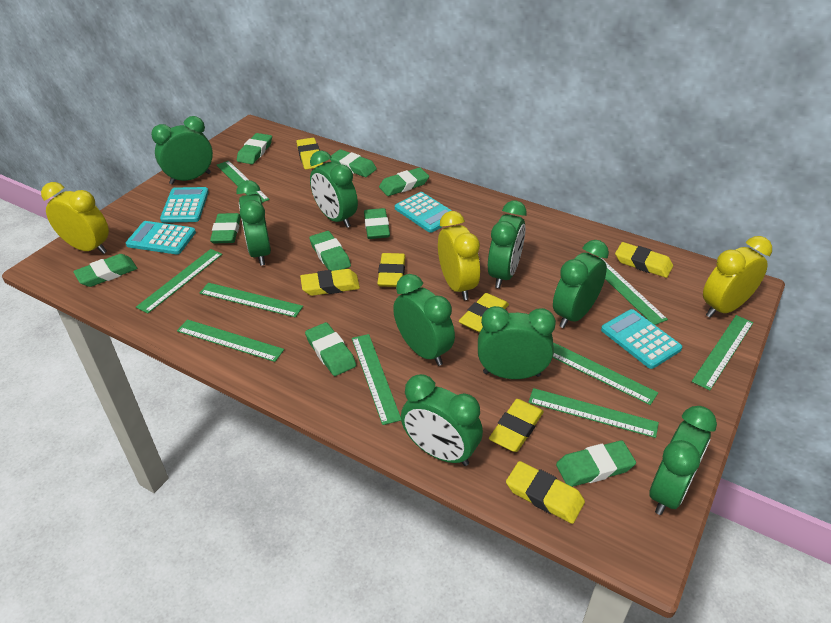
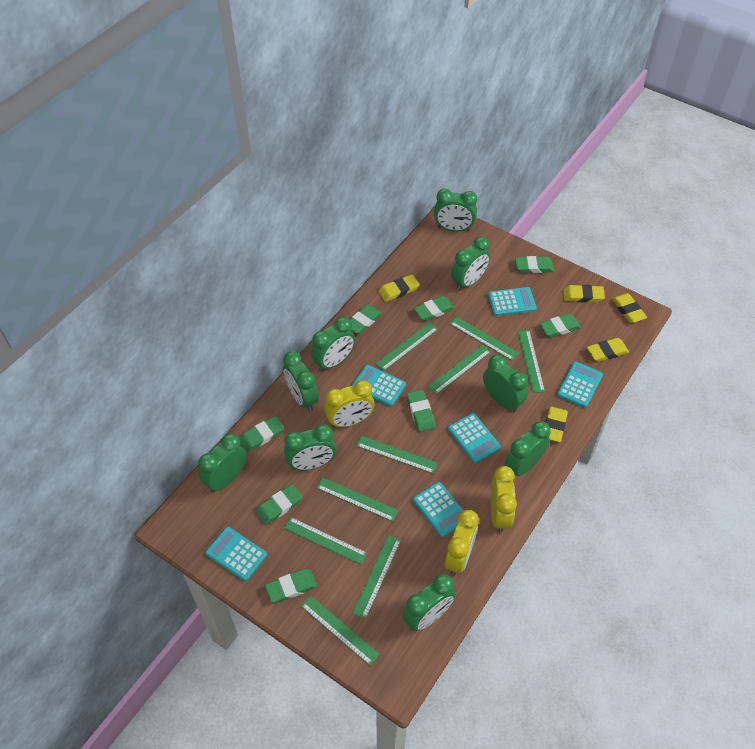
green eraser: [73,254,137,287] [210,213,241,243] [237,133,272,164] [305,322,356,376] [309,231,351,271] [330,149,377,177] [364,208,390,239] [379,167,429,196] [556,440,636,487] = 9 -> [240,416,284,452] [256,484,303,525] [265,569,317,603] [350,305,382,334] [407,390,436,432] [414,296,455,321] [515,256,554,273] [540,314,581,338] = 8
turquoise calculator: [126,221,196,254] [160,187,209,223] [395,192,452,233] [601,309,682,369] = 4 -> [206,527,267,581] [352,365,406,406] [413,482,464,537] [448,413,501,463] [488,287,537,316] [557,362,603,408] = 6
yellow eraser: [296,138,323,170] [300,269,360,296] [377,253,405,287] [459,293,509,333] [489,399,544,452] [506,461,585,524] [615,242,673,278] = 7 -> [378,274,420,302] [546,406,568,442] [563,285,605,303] [587,338,629,362] [611,293,647,323] = 5

